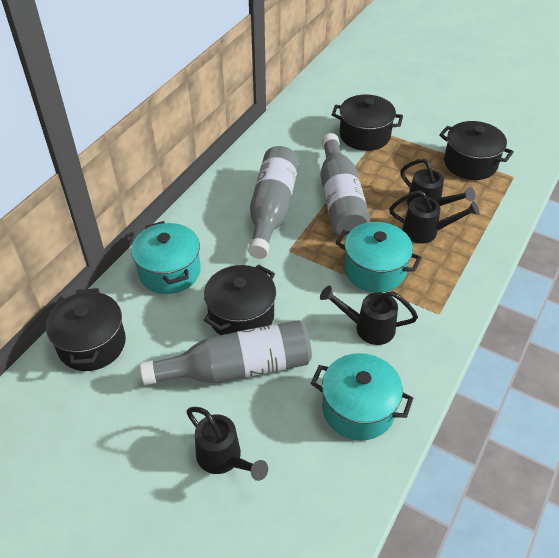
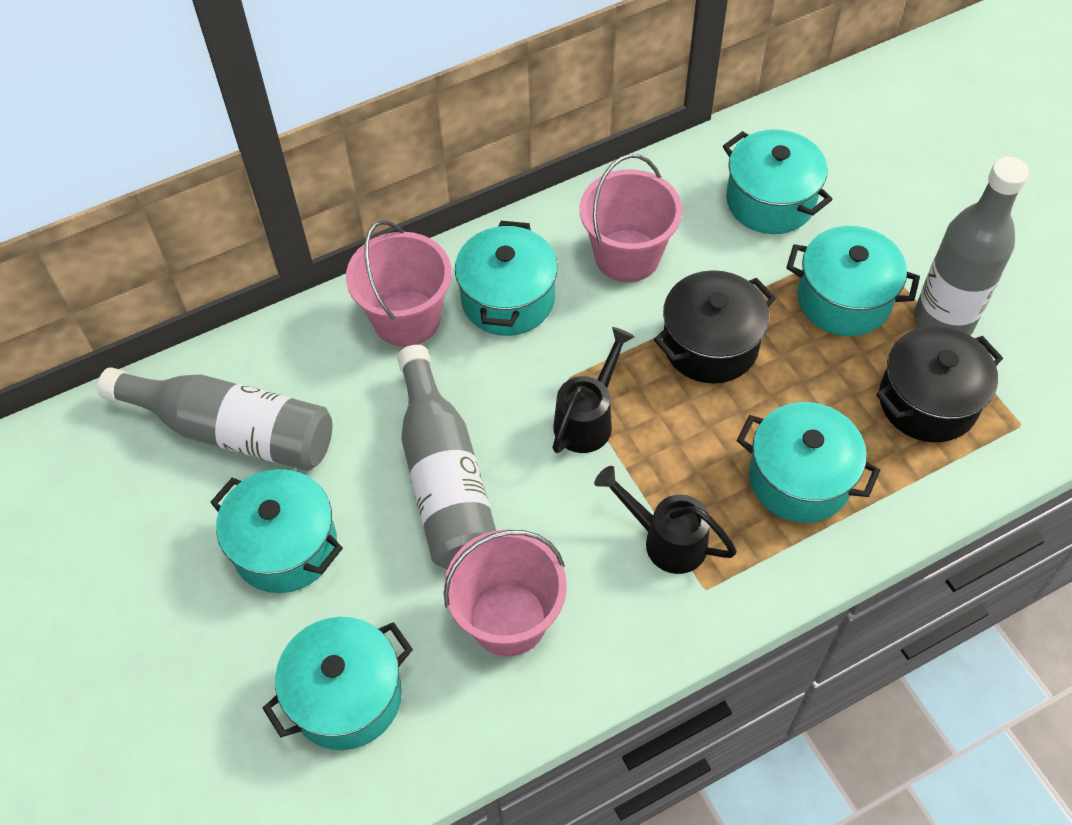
black pot: [46,288,126,371] [204,264,276,335] [332,95,403,151] [439,121,514,180] = 4 -> [654,270,776,384] [876,326,1003,442] = 2
black watering can: [186,407,268,481] [320,286,418,345] [389,190,479,244] [400,159,475,206] = 4 -> [552,327,635,453] [594,466,737,574] = 2
pink bucket: none = 0 -> [346,220,452,347] [444,530,567,656] [580,154,682,282] = 3
turquoise pot: [131,221,201,294] [311,353,413,441] [335,222,422,293] = 3 -> [210,469,343,593] [263,617,413,750] [455,221,558,336] [723,129,833,234] [736,402,880,523] [786,226,920,336] = 6

